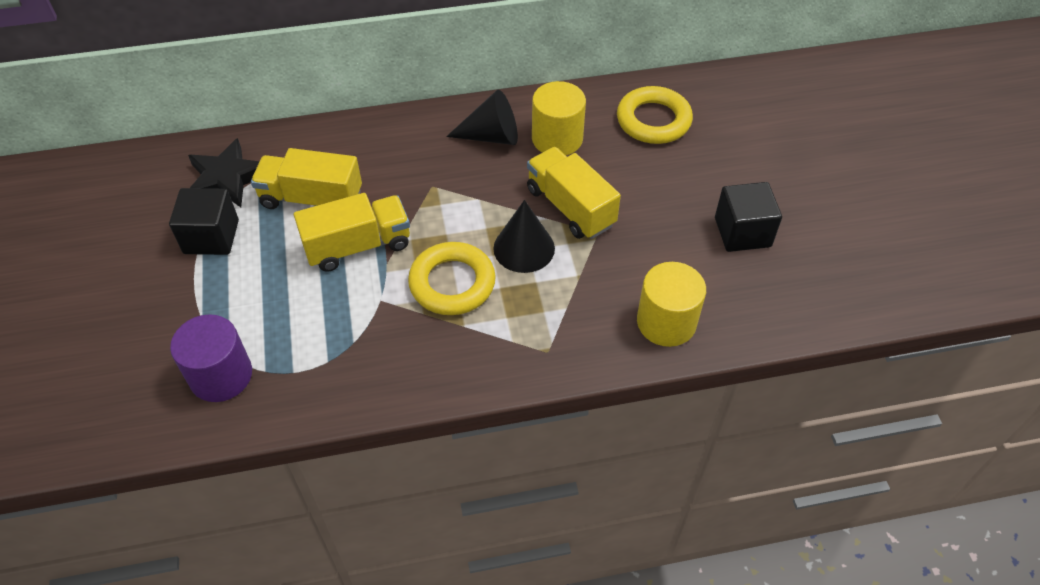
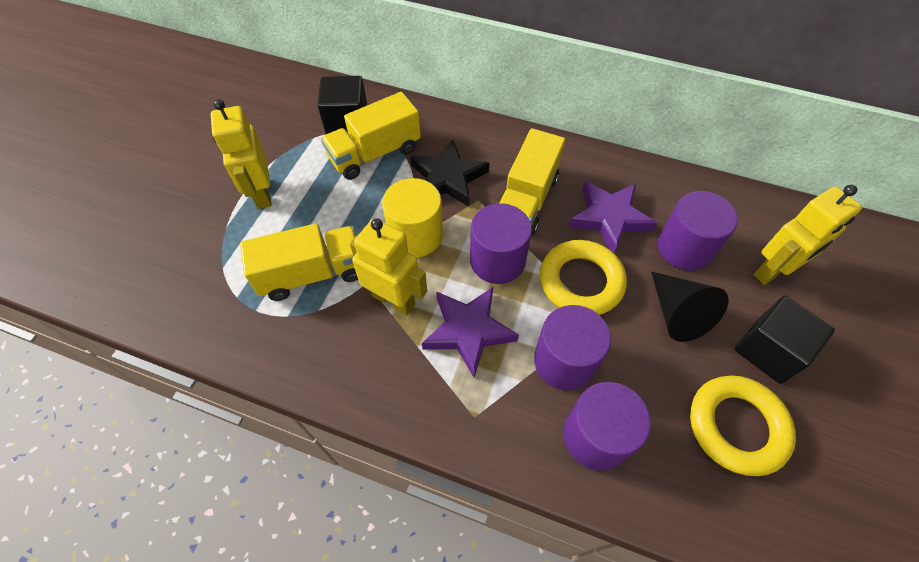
black cone: [446,89,518,145] [493,200,555,273] = 2 -> [651,272,728,342] = 1
purple cylinder: [170,314,252,402] = 1 -> [470,203,532,284] [534,305,611,390] [563,382,651,471] [658,191,738,271] = 4
purple star: none = 0 -> [422,287,519,377] [569,181,657,253] = 2
yellow cylinder: [532,81,586,155] [637,262,706,347] = 2 -> [382,178,443,257] = 1
yellow robot: none = 0 -> [211,99,272,209] [350,218,427,315] [753,185,862,285] = 3

